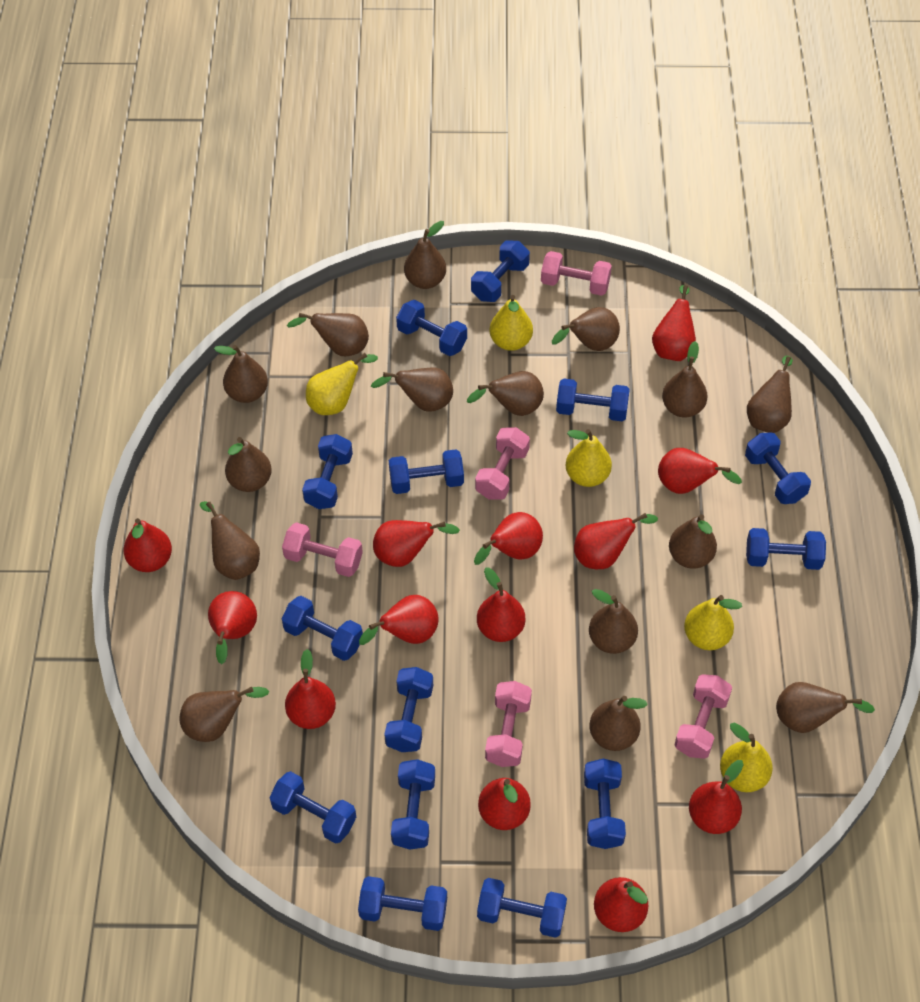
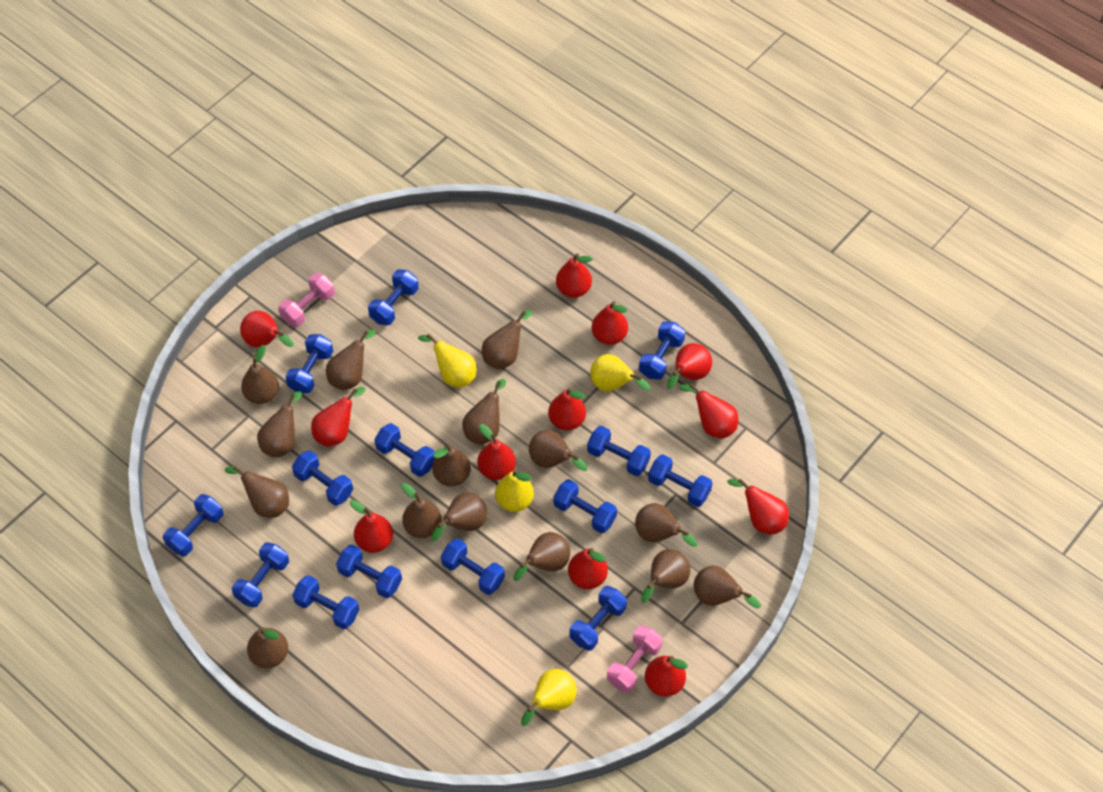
pink dumbbell: [282,522,363,577] [475,427,530,500] [485,681,532,767] [541,251,612,296] [674,674,732,759] = 5 -> [278,273,335,327] [607,625,663,693] = 2
red pear: [123,518,172,572] [208,591,257,664] [285,649,336,729] [359,595,439,645] [373,520,460,567] [474,512,543,565] [477,567,525,642] [478,778,531,830] [574,513,658,569] [594,877,648,932] [652,285,696,361] [658,448,742,494] [689,760,744,834] = 13 -> [240,311,294,347] [311,387,365,447] [350,500,393,553] [477,424,516,480] [548,387,586,430] [556,253,593,298] [568,548,608,589] [592,301,628,345] [645,656,688,697] [667,343,712,390] [679,383,738,438] [727,478,789,534] = 12
yellow pear: [306,353,378,415] [489,295,533,351] [565,429,612,487] [684,595,742,650] [720,723,773,792] = 5 -> [418,333,477,387] [495,469,534,512] [521,669,577,726] [590,354,650,391] = 4

